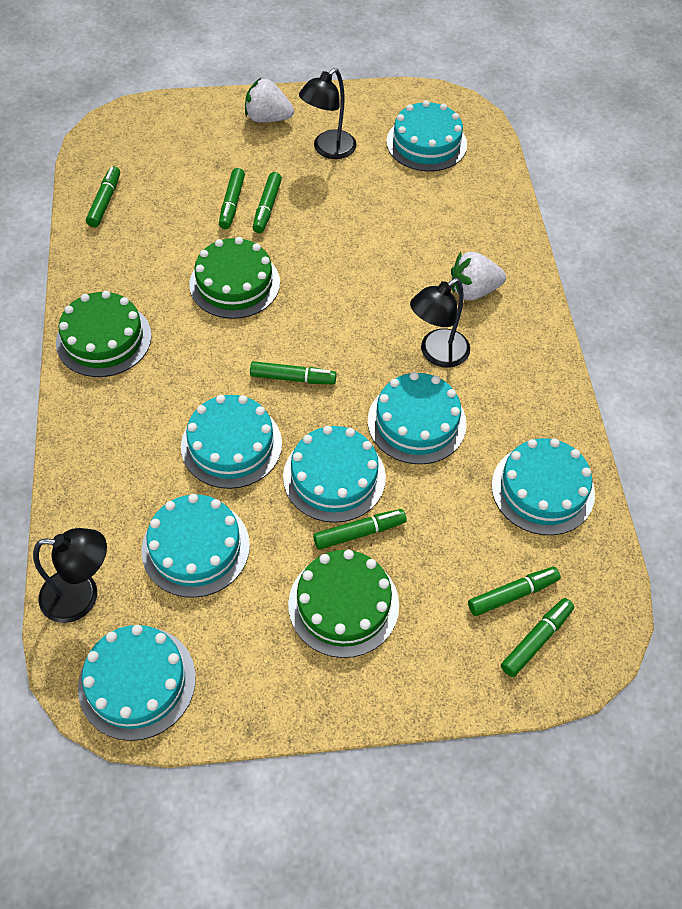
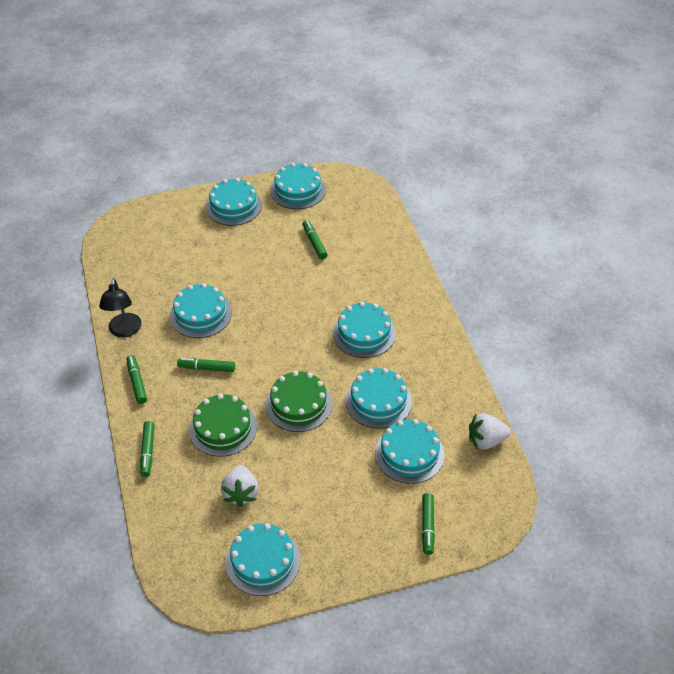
black lamp: [33,528,107,623] [299,68,356,159] [410,278,470,368] = 3 -> [99,278,142,338] = 1
green cake: [56,291,152,377] [189,237,280,319] [288,550,399,658] = 3 -> [189,394,257,457] [266,371,332,432] = 2
green marker: [86,166,120,227] [219,168,245,229] [250,361,337,385] [252,172,282,233] [313,509,406,550] [468,567,561,616] [501,598,574,677] = 7 -> [126,355,147,404] [140,421,155,477] [177,358,235,372] [302,220,328,259] [422,493,435,555] = 5

